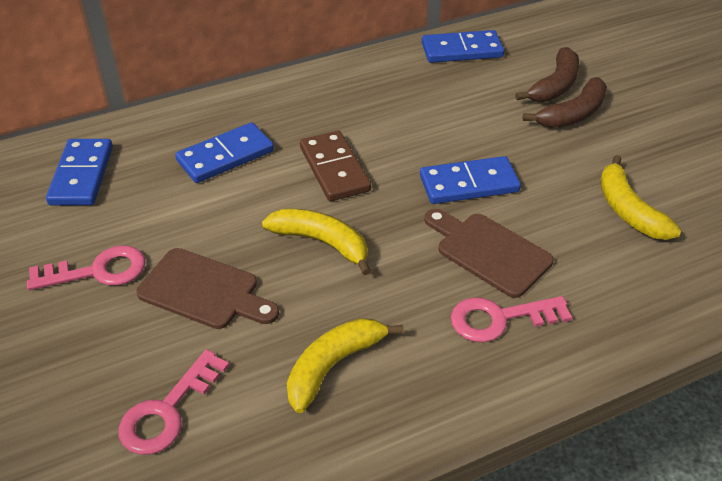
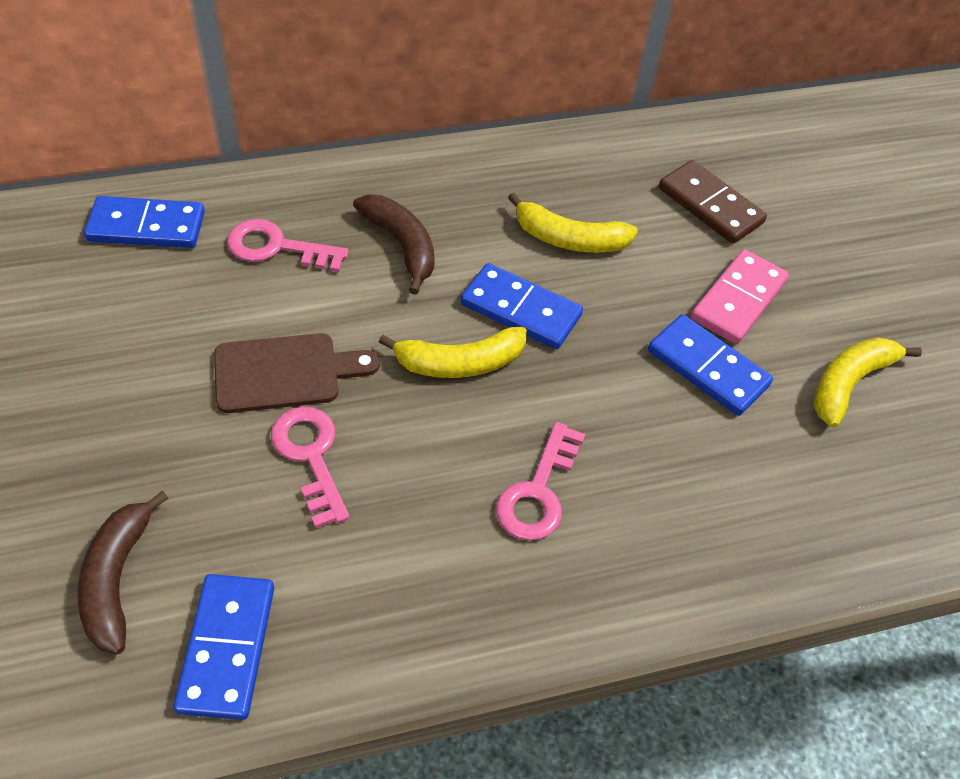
brown cutting board: [136,248,279,329] [424,209,554,298] = 2 -> [214,333,380,413] = 1
pink domino: none = 0 -> [691,249,789,344] = 1

